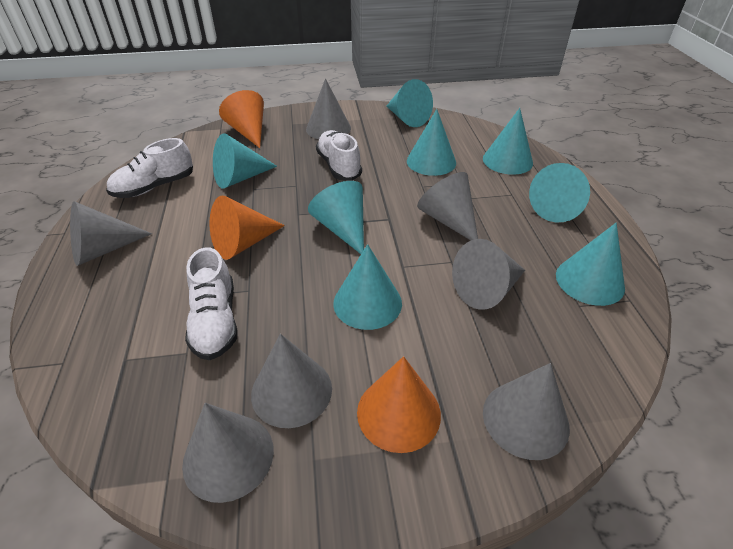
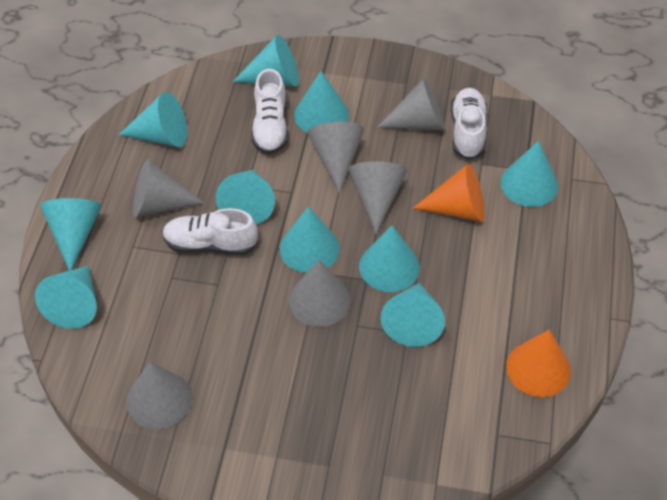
grey cone: [70,201,152,266] [182,403,274,503] [251,334,332,428] [306,78,351,139] [417,172,478,240] [452,239,525,310] [483,363,570,460] = 7 -> [126,362,192,429] [133,160,205,217] [289,260,351,327] [307,122,364,193] [349,161,407,234] [376,78,445,130] = 6
orange cone: [209,196,285,260] [219,90,264,148] [357,356,441,453] = 3 -> [412,164,485,222] [506,330,571,397] = 2
turquoise cone: [213,133,277,189] [308,181,364,254] [333,244,402,330] [387,79,433,127] [407,109,456,176] [483,108,533,175] [529,163,590,222] [556,223,625,306] = 8 -> [35,266,97,329] [40,198,102,271] [119,92,187,147] [216,170,275,225] [233,35,299,87] [280,206,340,273] [294,71,349,132] [359,225,420,292] [381,283,445,347] [500,141,558,207] = 10

